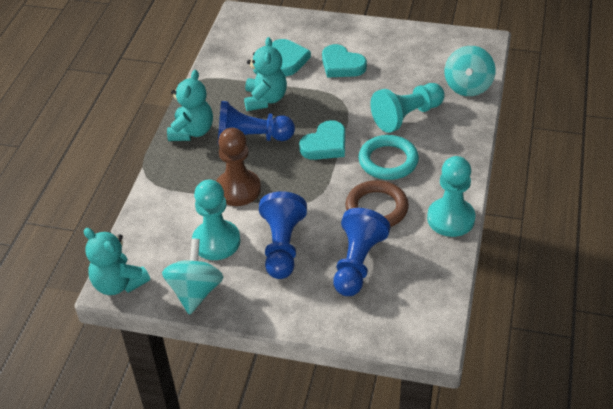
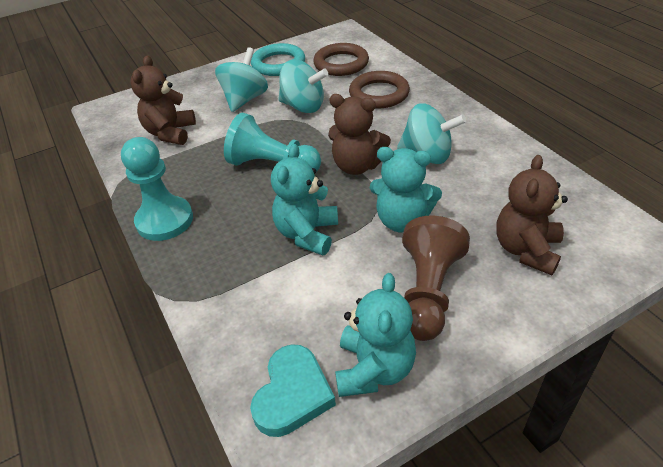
blue pawn: [218,101,295,145] [259,191,307,279] [333,208,390,296] = 3 -> none = 0
brown ring: [345,180,409,227] = 1 -> [313,43,369,76] [349,71,410,108] = 2
brown teddy bear: none = 0 -> [131,55,196,145] [328,94,391,175] [496,155,568,275] = 3
turquoise heart: [272,39,311,76] [299,120,345,160] [322,44,367,78] = 3 -> [250,344,336,437] = 1
turquoise pawn: [192,179,240,260] [371,83,445,133] [427,156,476,237] = 3 -> [121,137,193,241] [224,113,321,172] = 2
turquoise spinning top: [162,239,223,315] [445,46,496,96] = 2 -> [215,47,268,112] [278,60,328,113] [397,103,466,164] = 3

